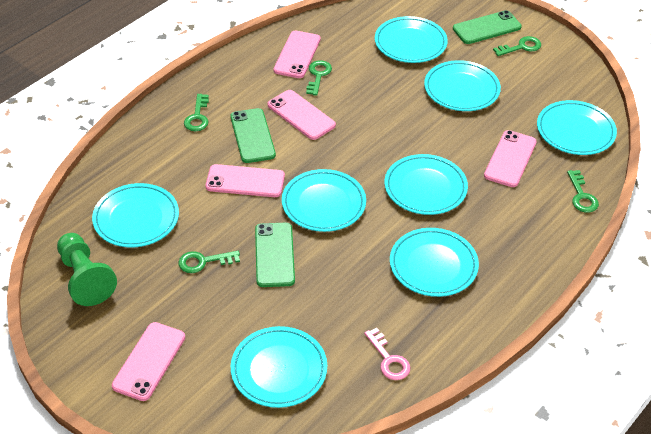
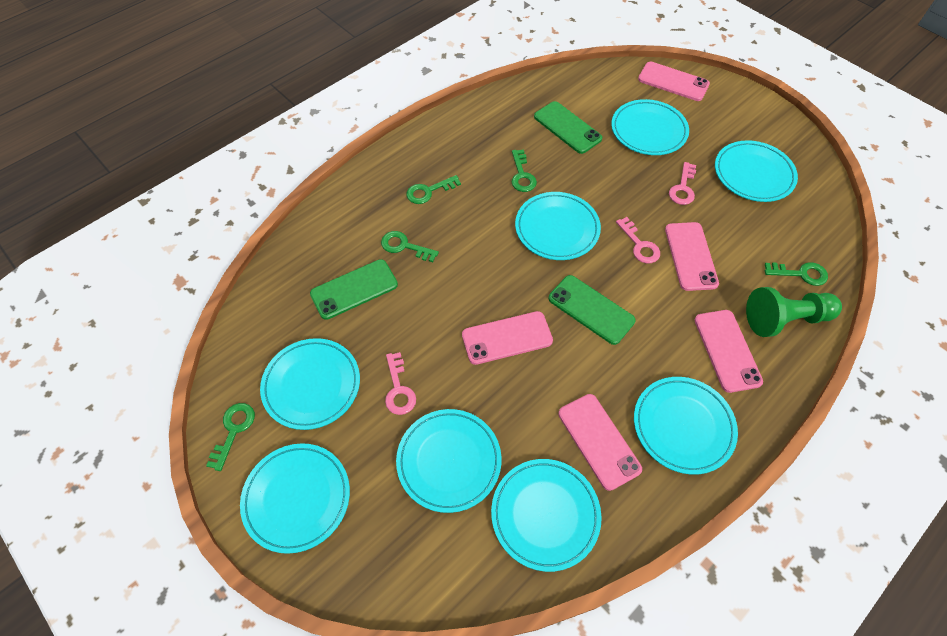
pink key: [364,328,410,380] = 1 -> [385,352,416,415] [616,217,660,263] [669,162,696,205] = 3

